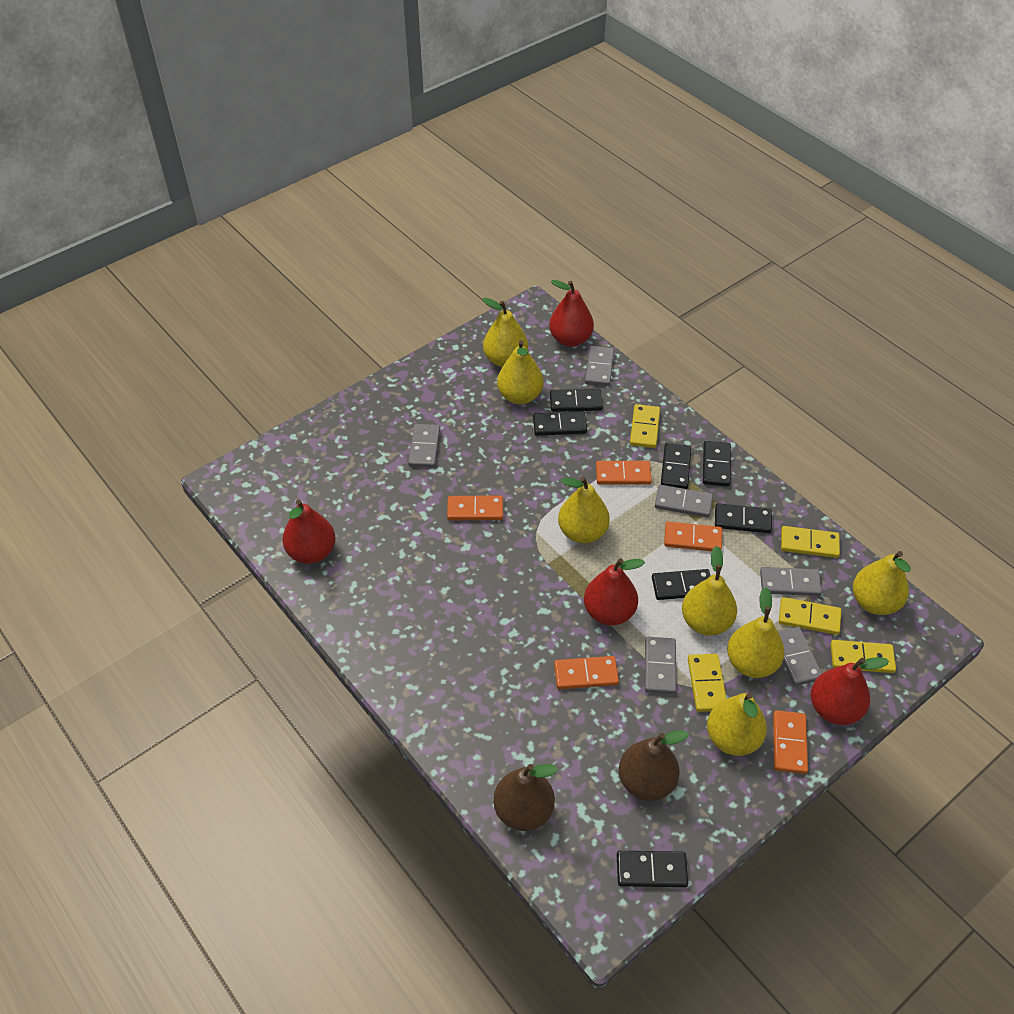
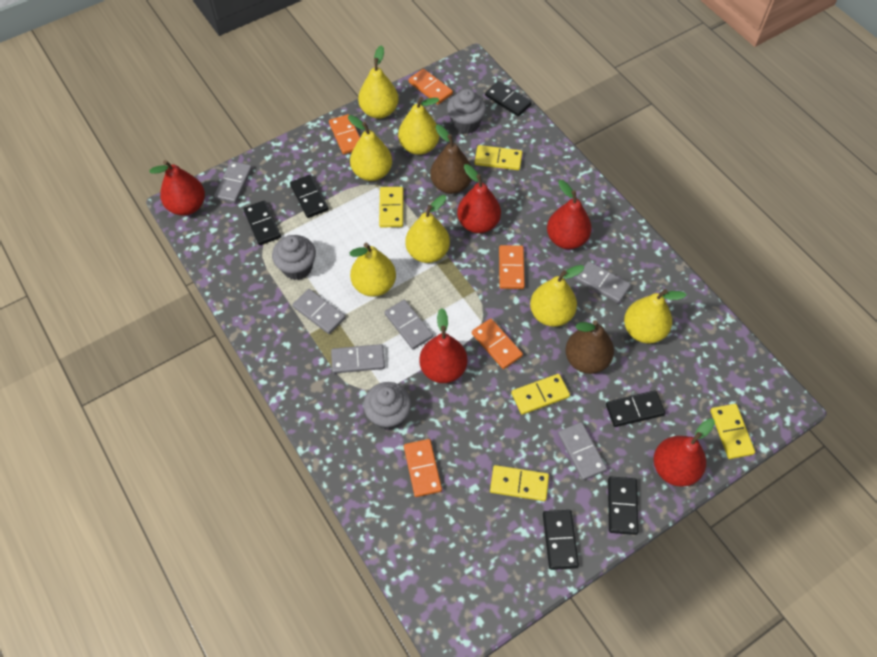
black domino: [533,411,587,436] [550,389,603,412] [617,851,688,887] [652,569,711,600] [661,443,691,489] [703,441,731,487] [715,503,772,533] = 7 -> [243,200,281,245] [290,175,329,218] [485,81,532,117] [543,510,579,570] [606,390,665,427] [608,477,639,535] = 6
grey cupcake: none = 0 -> [272,235,316,280] [363,382,412,430] [447,89,486,134] = 3
red pear: [283,500,336,564] [549,280,594,347] [584,558,645,626] [811,657,889,725] = 4 -> [149,160,205,216] [419,308,468,383] [457,164,501,233] [547,180,592,249] [654,418,715,487] = 5

